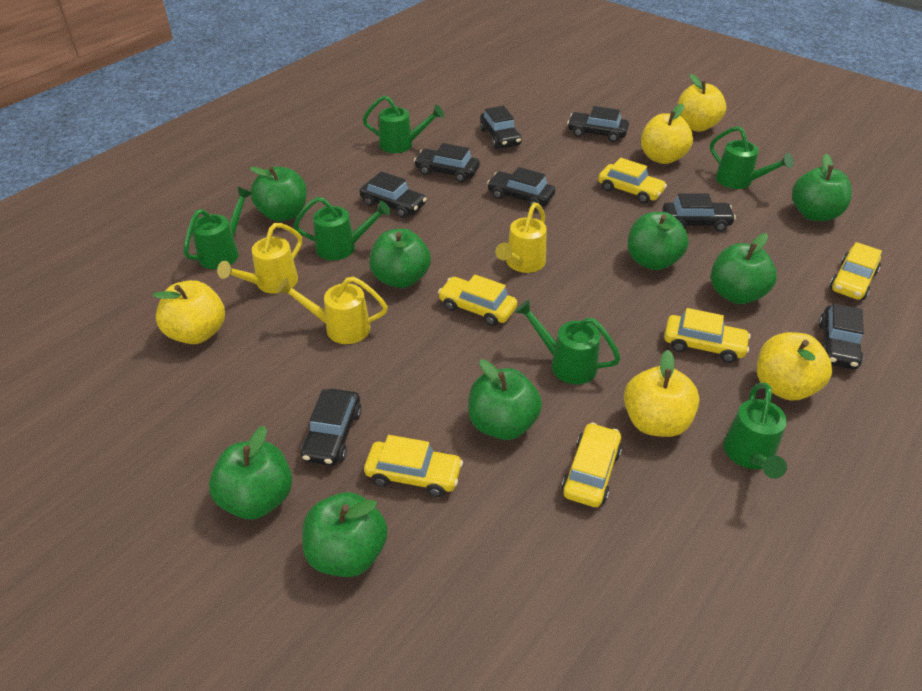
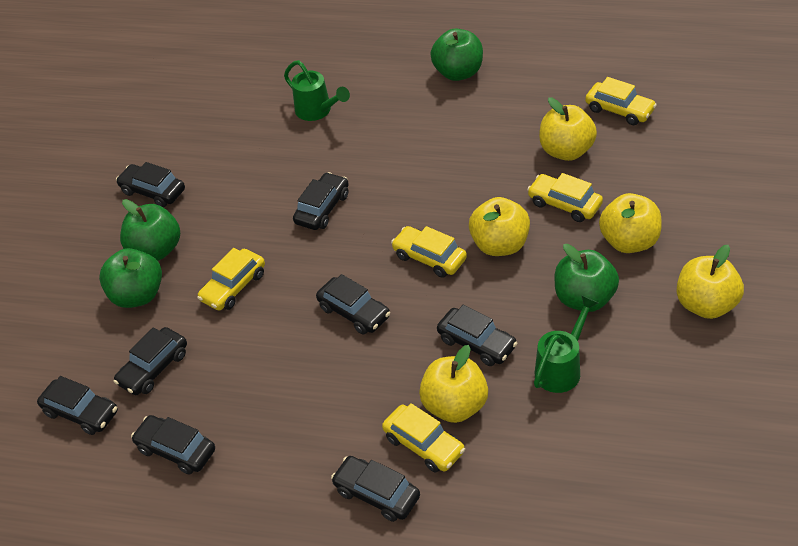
green apple: [209,426,292,519] [249,166,307,222] [302,492,388,577] [370,228,431,288] [468,359,542,440] [628,212,689,270] [711,233,777,304] [792,154,852,221] = 8 -> [99,248,162,308] [120,199,180,261] [430,29,483,81] [555,244,619,312] = 4
green watering can: [183,187,253,269] [293,197,391,260] [363,96,444,153] [515,299,621,384] [710,126,794,189] [723,382,787,479] = 6 -> [284,60,350,121] [534,295,598,393] = 2
yellow car: [364,435,463,497] [438,275,517,326] [562,423,622,507] [598,158,667,204] [664,308,751,363] [830,242,882,300] = 6 -> [197,248,265,311] [382,403,465,473] [391,226,467,278] [527,173,603,222] [585,77,657,125] = 5
yellow watering can: [217,223,302,294] [277,276,388,344] [496,203,547,273] = 3 -> none = 0

